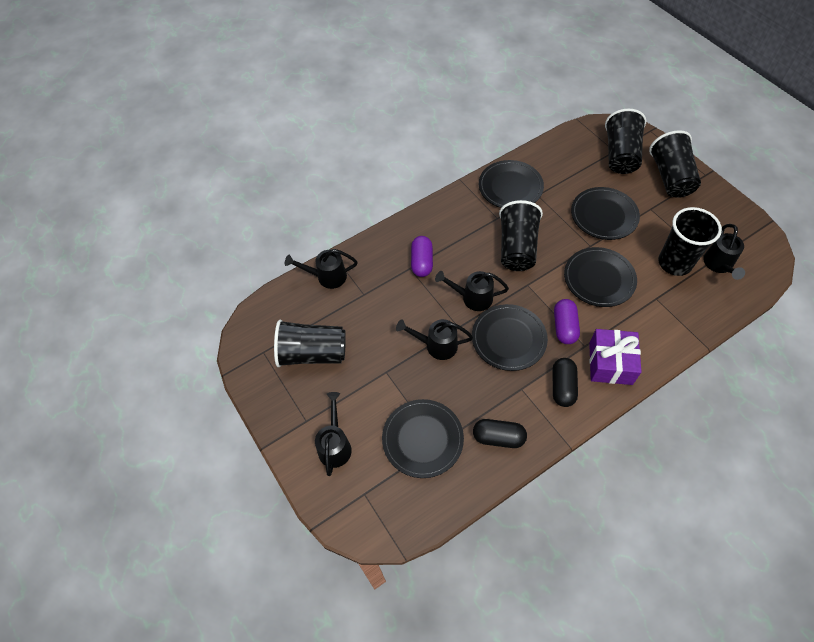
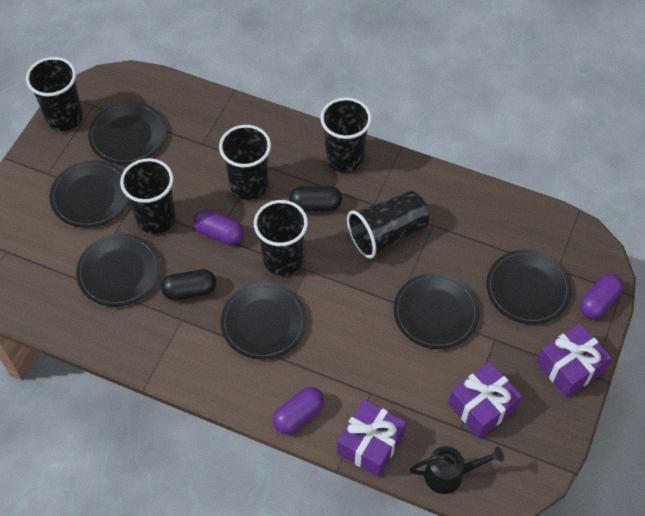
black cup: [274,320,346,367] [499,200,543,271] [605,109,646,174] [649,130,701,198] [658,207,722,276] = 5 -> [26,57,83,131] [120,158,175,234] [219,125,271,200] [254,200,308,276] [320,97,372,173] [347,191,429,259] = 6
black plate: [382,399,464,478] [472,304,548,371] [479,160,544,208] [564,247,637,307] [571,187,640,240] = 5 -> [49,160,129,228] [76,234,161,307] [88,101,166,164] [221,282,307,360] [394,273,479,349] [486,250,572,324] = 6
black watering can: [285,249,358,289] [315,392,352,476] [396,319,473,360] [435,271,509,311] [703,224,745,280] = 5 -> [409,446,504,494] = 1
purple capsule: [411,236,433,277] [554,299,580,344] = 2 -> [193,209,244,245] [273,387,324,434] [580,274,624,319] = 3
purple gift: [589,329,642,385] = 1 -> [337,399,406,477] [448,362,522,438] [536,323,611,398] = 3

